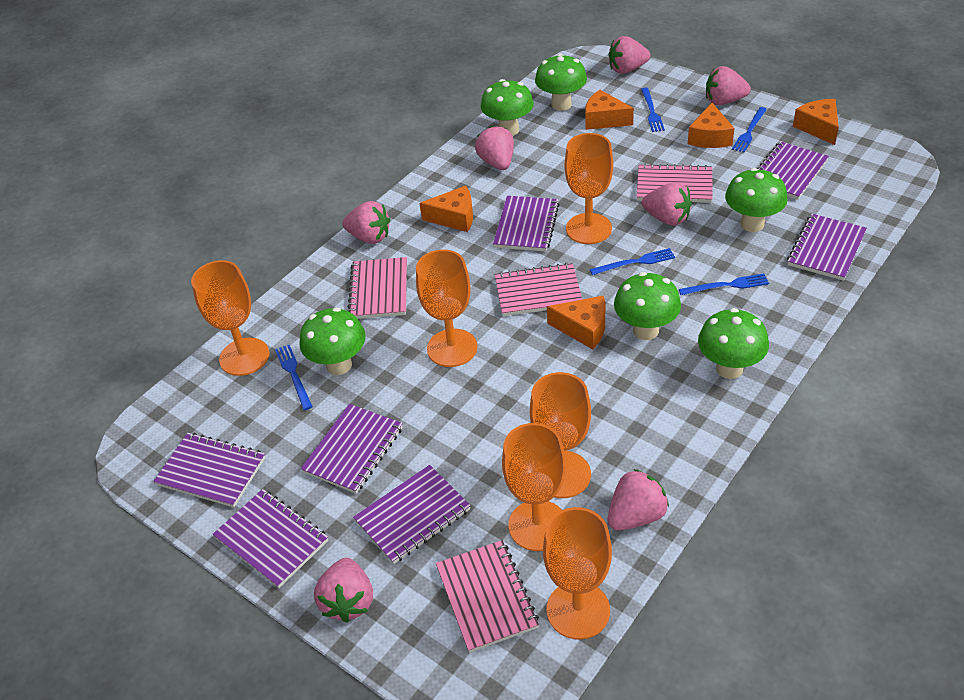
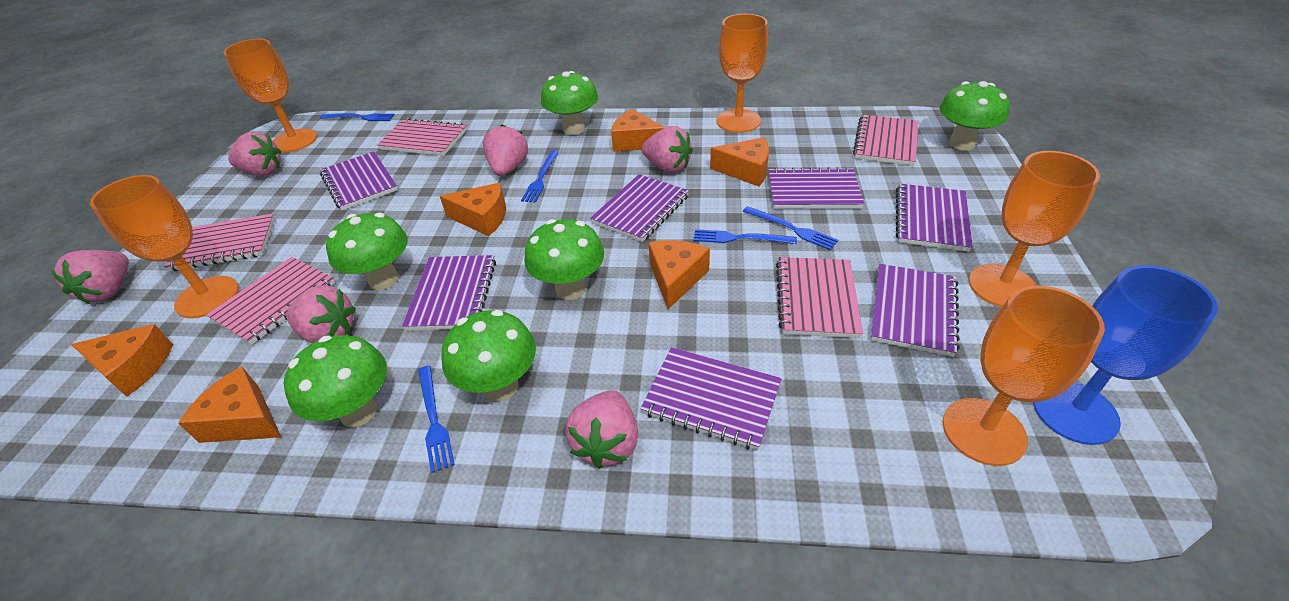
blue goblet: none = 0 -> [1033,265,1218,445] = 1
orange cheese: [419,186,473,232] [547,295,605,349] [585,90,634,130] [688,103,735,148] [793,99,839,145] = 5 -> [71,324,173,397] [178,367,281,443] [440,183,506,236] [611,109,665,152] [649,240,710,309] [710,137,769,186] = 6
orange goblet: [191,260,269,376] [416,250,477,367] [502,423,566,551] [530,372,591,498] [543,507,612,640] [565,133,613,244] = 6 -> [90,175,239,318] [224,39,317,152] [716,14,768,133] [943,286,1105,466] [969,151,1100,307] = 5
pink notebook: [348,257,407,319] [436,540,539,653] [495,263,582,316] [636,164,713,203] = 4 -> [164,213,275,272] [206,257,335,345] [377,118,467,156] [776,257,863,338] [853,115,918,166] = 5
pink strawberry: [314,558,373,623] [342,201,390,244] [475,126,514,170] [608,36,650,74] [608,469,669,531] [642,182,692,226] [706,66,751,105] = 7 -> [51,250,129,304] [228,132,281,176] [286,285,356,343] [483,125,528,176] [565,390,638,469] [642,126,693,173] = 6

